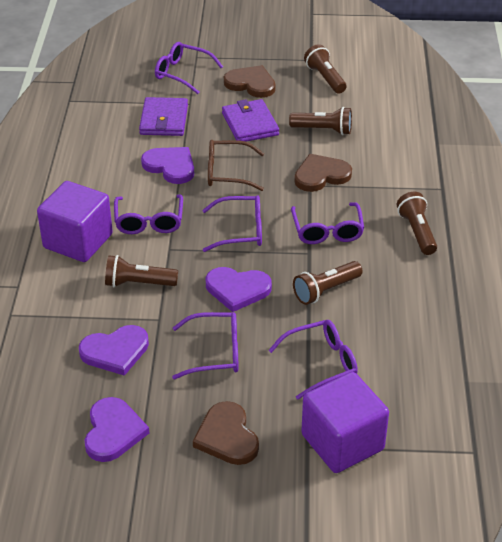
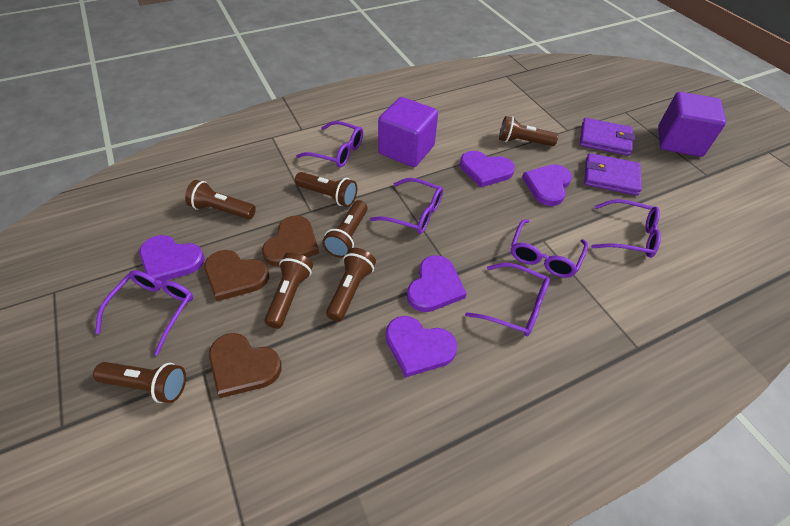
brown flashlight: [105,255,178,287] [289,107,352,135] [293,261,363,305] [304,44,347,94] [397,192,437,255] = 5 -> [93,362,186,403] [185,180,256,219] [264,252,313,329] [295,172,357,207] [322,200,368,258] [326,248,376,322] [499,116,558,146] = 7
brown glasses: [208,140,264,191] = 1 -> none = 0
purple heart: [79,325,149,376] [85,397,149,462] [141,147,194,184] [205,267,272,312] = 4 -> [139,235,204,282] [386,316,457,377] [407,255,467,312] [460,151,515,188] [522,164,572,206] = 5

